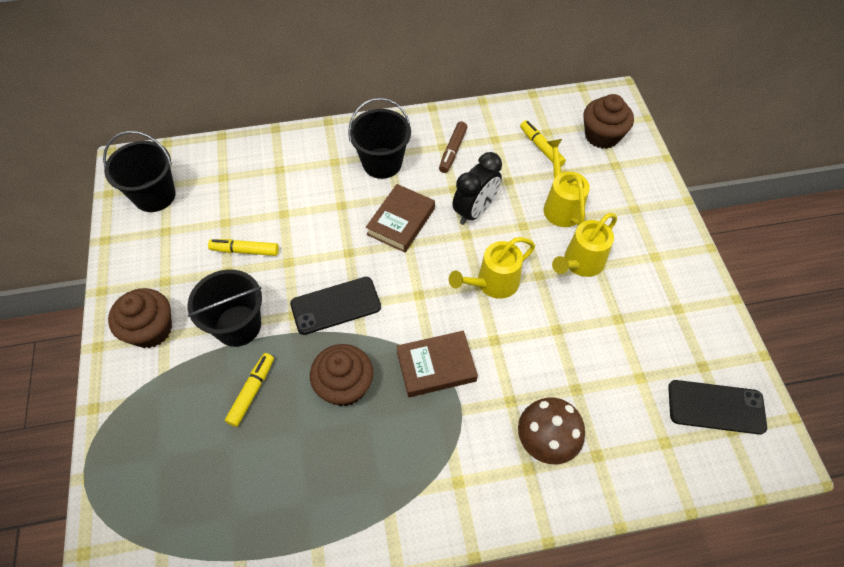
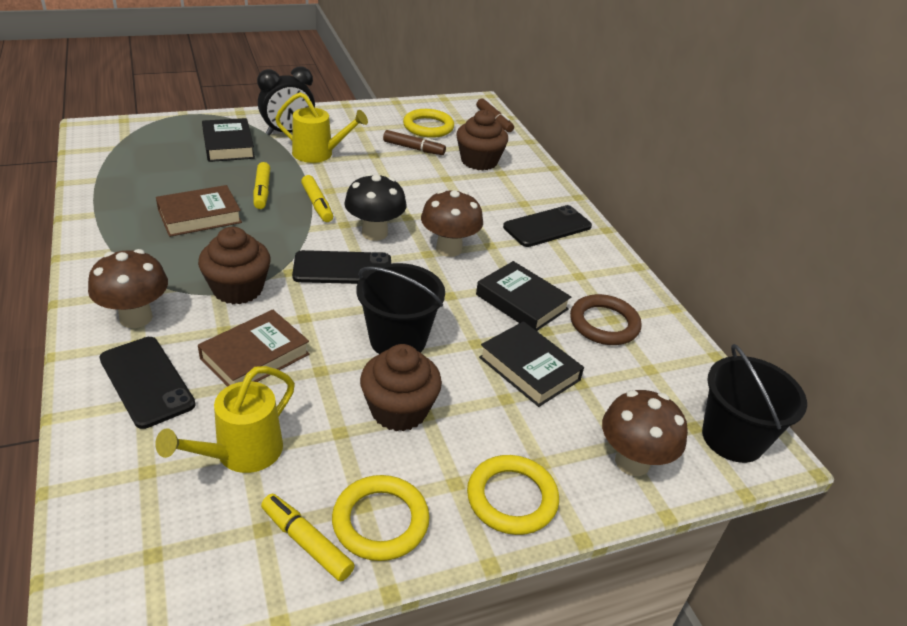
black book: none = 0 -> [202,118,255,162] [476,261,571,331] [479,321,584,407] = 3
black bucket: [103,131,176,212] [187,269,262,347] [348,98,411,179] = 3 -> [357,263,445,354] [702,344,807,463] = 2
black mushroom: none = 0 -> [344,173,407,241] = 1
black phone: [290,277,381,335] [668,380,767,435] = 2 -> [100,337,196,429] [292,250,391,284] [503,205,592,247] = 3
brown marker: [439,122,468,173] = 1 -> [383,130,446,155] [476,99,514,132] = 2
brown mushroom: [518,398,585,464] = 1 -> [88,249,168,328] [421,190,483,257] [602,390,688,476] = 3
brown ring: none = 0 -> [570,294,642,345] = 1
yellow ring: none = 0 -> [332,475,430,561] [403,109,454,138] [467,455,559,535] = 3
yellow watering can: [449,237,535,299] [544,139,590,227] [552,213,617,277] = 3 -> [155,366,295,473] [275,92,368,163] = 2

